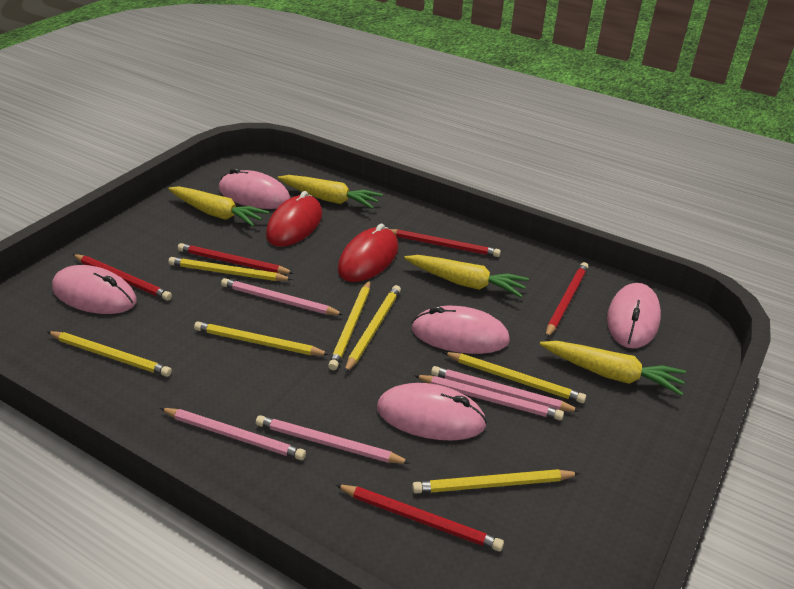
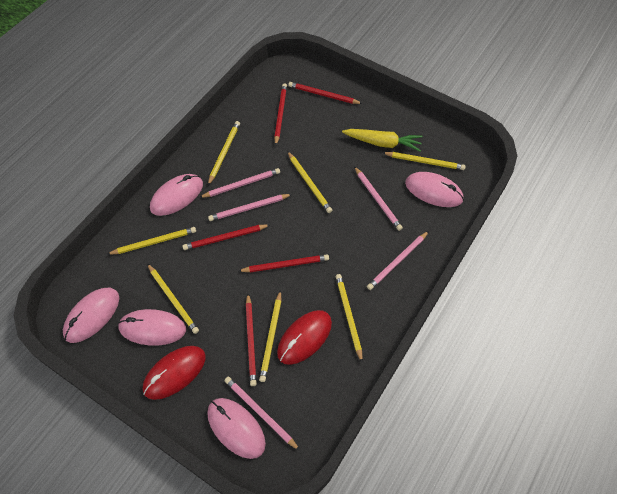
yellow carrot: [168,186,269,227] [278,175,383,209] [404,255,529,297] [540,341,686,396] = 4 -> [342,129,423,152] = 1

